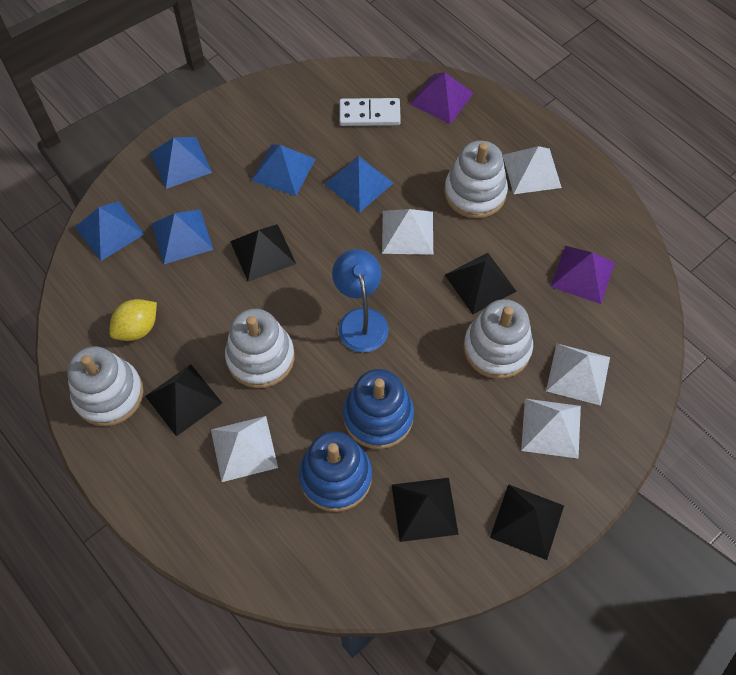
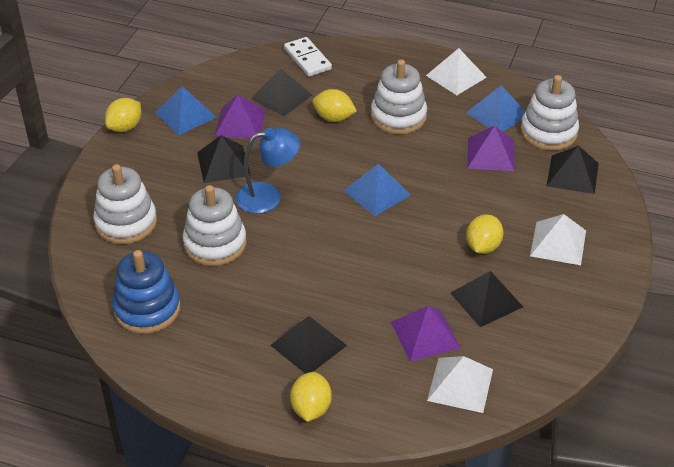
blue pyramid: [75,201,144,261] [151,137,212,189] [152,209,214,264] [251,144,315,196] [325,155,393,213] = 5 -> [155,86,216,135] [344,164,411,216] [466,85,526,132] = 3
blue stacking toy: [299,431,372,512] [343,369,414,449] = 2 -> [112,250,180,334] = 1
purple pyramid: [410,72,474,124] [551,246,615,304] = 2 -> [214,95,266,139] [391,306,461,362] [467,126,515,171] = 3
white pyramid: [211,416,278,482] [382,209,433,255] [503,146,562,194] [521,399,581,459] [546,344,610,406] = 5 -> [426,48,487,95] [427,356,493,413] [530,214,586,265] = 3
yellow lemon: [109,299,157,341] = 1 -> [105,98,141,132] [290,372,332,422] [312,89,357,122] [466,214,504,254] = 4

